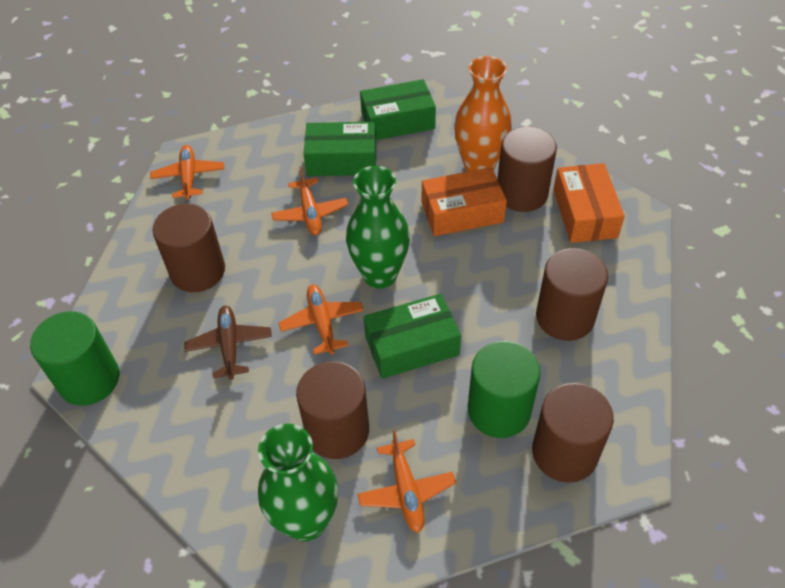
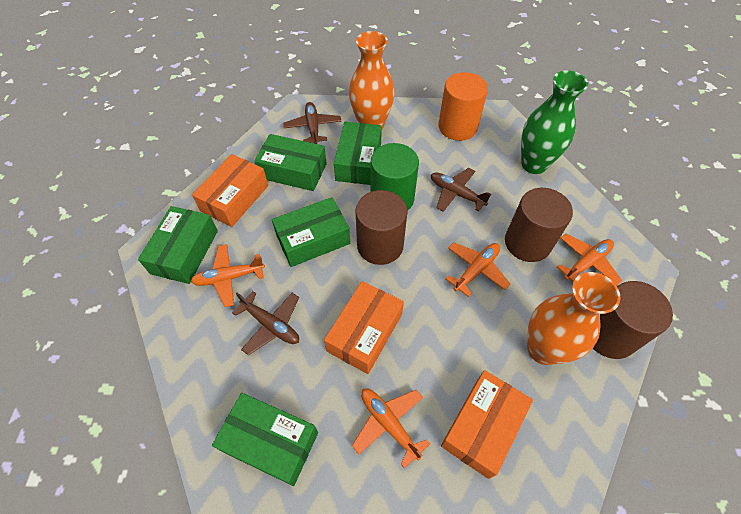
brown cylinder: [153,204,225,292] [296,361,369,459] [497,127,557,212] [532,383,614,483] [536,248,608,341] = 5 -> [355,190,408,265] [505,188,573,262] [593,281,673,359] = 3
brown plane: [184,306,272,380] = 1 -> [232,291,299,355] [283,102,341,144] [431,168,491,212] = 3
green box: [304,122,376,176] [360,79,436,140] [363,294,461,379] = 3 -> [138,206,218,284] [212,393,318,486] [254,134,327,191] [272,197,350,267] [334,122,382,185] = 5
green cylinder: [30,311,119,406] [468,341,540,438] = 2 -> [371,143,419,211] = 1
green vase: [258,424,338,541] [346,166,410,289] = 2 -> [521,70,588,174] = 1
orange box: [422,167,507,236] [553,163,625,243] = 2 -> [192,154,268,227] [324,281,404,374] [441,370,533,479] = 3
orange cylinder: none = 0 -> [438,72,488,141] = 1
orange vase: [454,56,512,172] = 1 -> [349,31,395,129] [527,272,621,365] = 2

